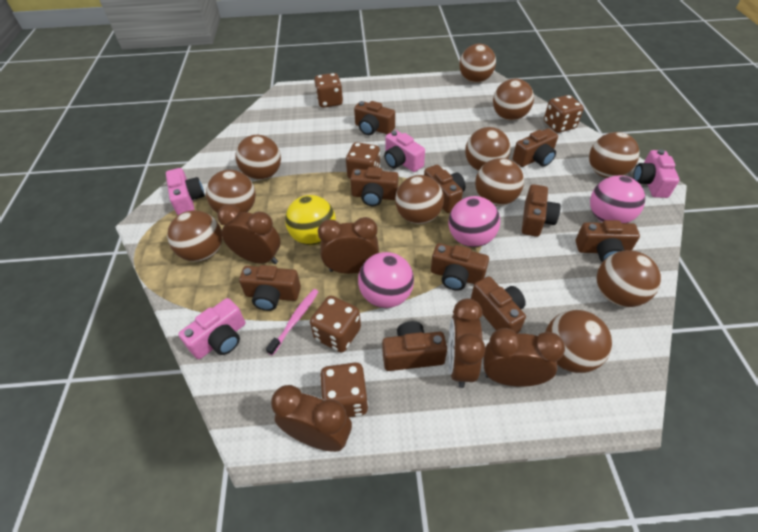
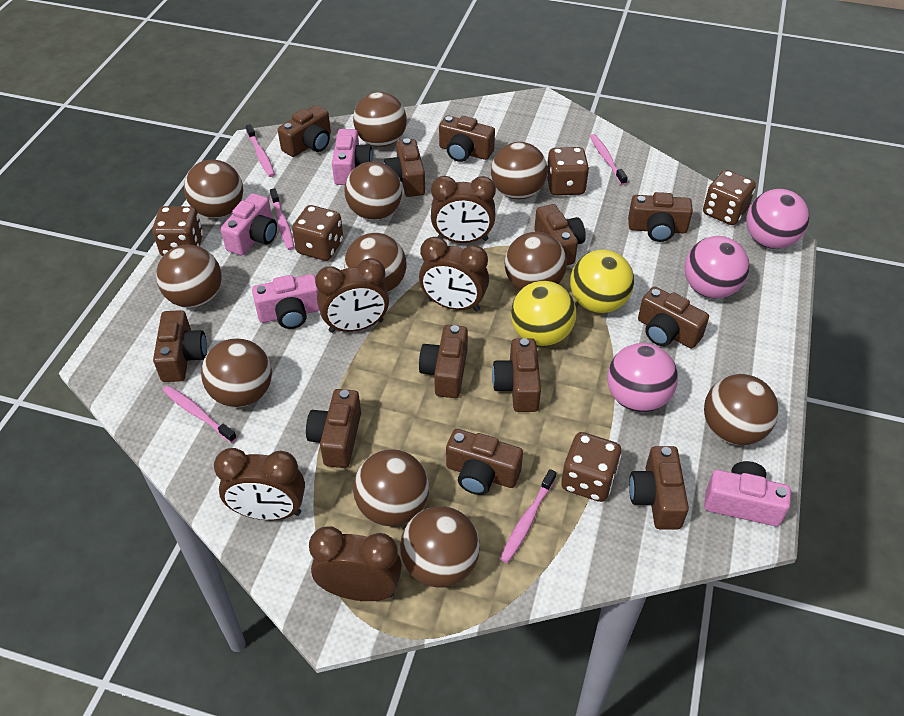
brown camera: [239,265,301,311] [350,167,398,206] [354,101,395,135] [382,321,447,371] [424,165,465,213] [431,243,489,291] [471,276,526,333] [512,128,558,167] [522,184,561,237] [576,220,640,262] = 10 -> [153,310,207,382] [278,105,331,157] [306,389,361,468] [384,138,425,197] [419,325,468,398] [439,115,495,162] [446,429,523,495] [492,338,541,412] [534,204,586,265] [628,192,693,242] [629,446,689,529] [638,287,709,348] = 12
pink toothbrush: [266,289,319,356] = 1 -> [163,386,237,443] [246,124,275,177] [270,188,294,250] [500,469,556,563] [590,134,628,185] = 5
yellow ball: [285,195,336,245] = 1 -> [511,281,576,346] [570,249,634,313] = 2

